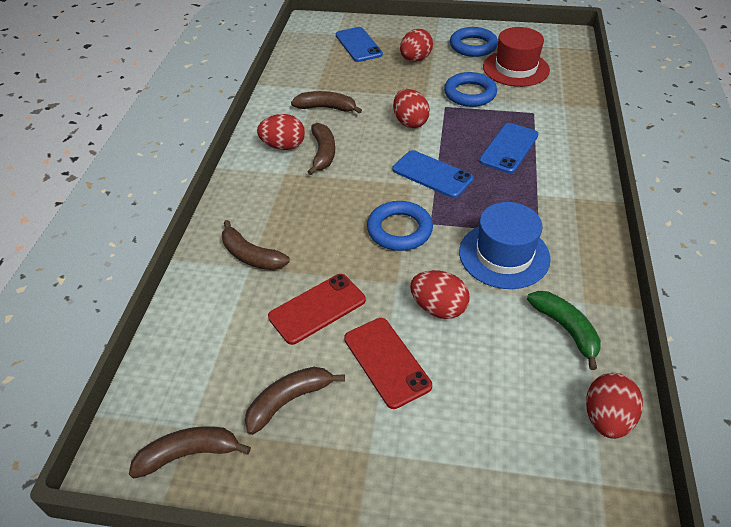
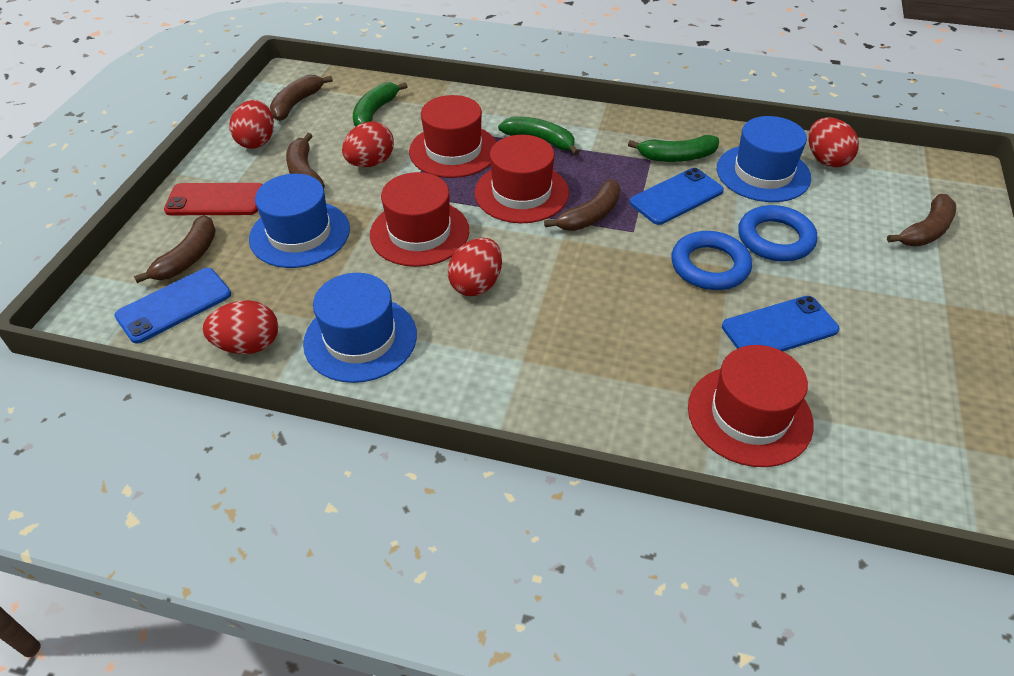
blue hat: [459,202,551,289] = 1 -> [249,174,350,268] [303,273,417,383] [717,116,811,202] = 3
blue ring: [367,201,433,251] [444,72,497,107] [450,27,498,57] = 3 -> [671,231,752,290] [738,205,817,262] = 2
green banana: [527,291,601,370] = 1 -> [353,82,408,127] [498,116,579,156] [628,135,719,162] = 3
red hat: [483,27,550,87] = 1 -> [370,172,469,267] [409,95,496,178] [475,135,569,223] [688,345,814,467] = 4
red phone: [268,274,366,345] [344,318,432,409] = 2 -> [164,183,263,215] = 1

